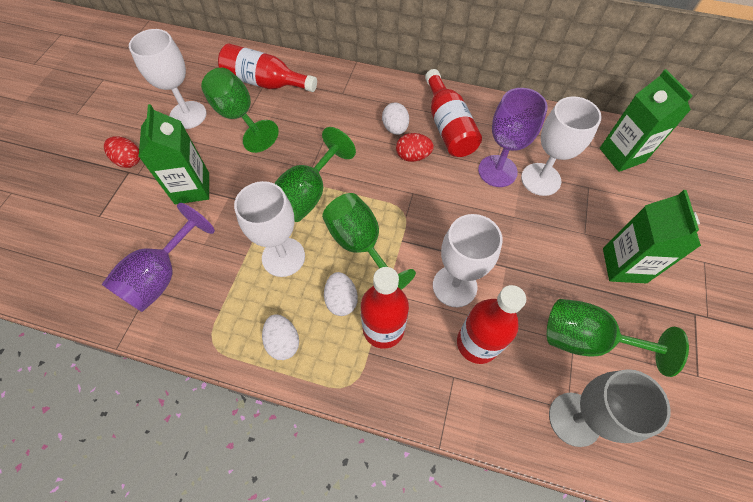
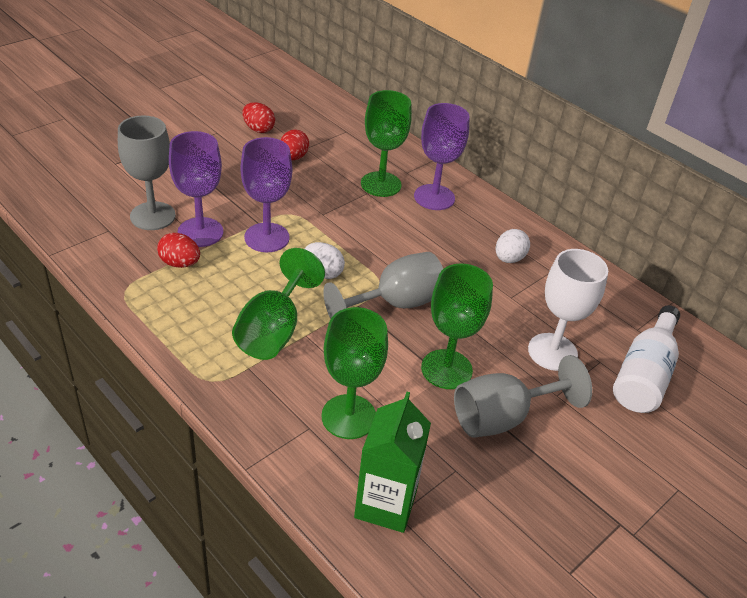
green carton: [139,104,209,204] [600,69,692,172] [603,190,701,283] = 3 -> [354,392,431,533] = 1
grey goblet: [549,369,671,447] = 1 -> [118,116,176,230] [323,252,443,319] [454,355,592,438] = 3
purple goblet: [102,203,215,312] [478,88,548,187] = 2 -> [169,131,223,247] [241,137,292,252] [414,103,470,210] = 3
red bottle: [218,43,317,92] [361,267,409,349] [425,69,482,157] [457,285,526,364] = 4 -> none = 0
red egg: [104,136,140,168] [396,133,434,162] = 2 -> [157,233,200,268] [242,102,275,133] [281,129,309,160] = 3
white bottle: none = 0 -> [613,305,680,413] = 1
white egg: [262,314,299,360] [324,272,358,316] [382,103,409,135] = 3 -> [305,242,345,279] [496,229,530,263] = 2
white goblet: [129,29,207,129] [234,181,305,277] [433,214,503,307] [521,96,602,196] = 4 -> [528,249,608,371] = 1

